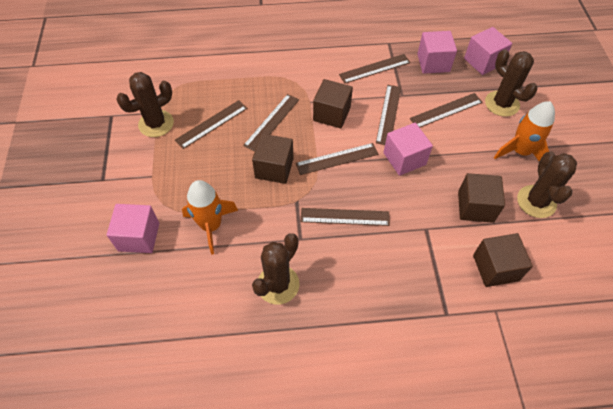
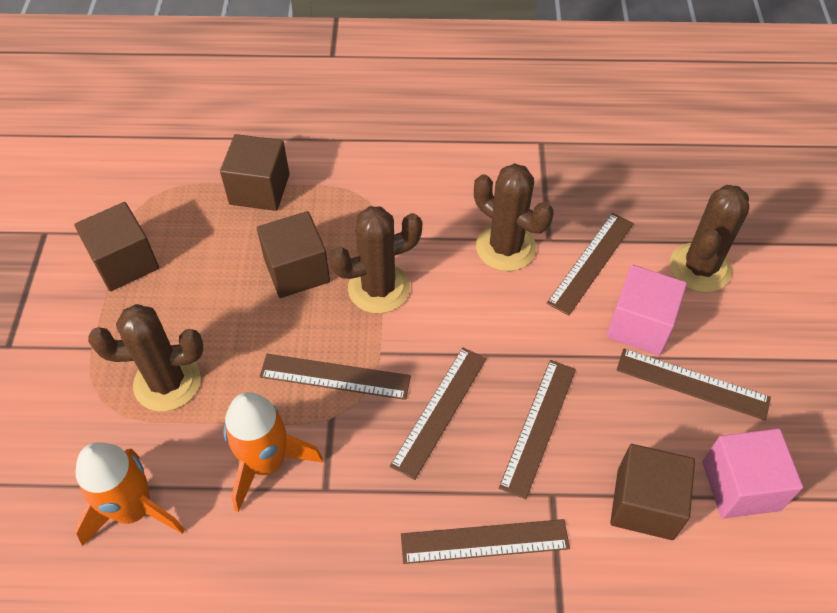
brown ruler: [175,100,248,149] [243,94,299,152] [296,143,378,175] [301,208,390,226] [339,54,410,84] [376,85,401,145] [410,93,483,128] = 7 -> [259,354,411,400] [390,347,486,480] [401,519,570,564] [499,360,576,499] [547,213,634,316] [616,349,771,421] = 6
pink cube: [107,204,159,253] [383,123,433,176] [417,31,457,74] [464,27,512,75] = 4 -> [606,265,687,355] [703,428,803,519] = 2

